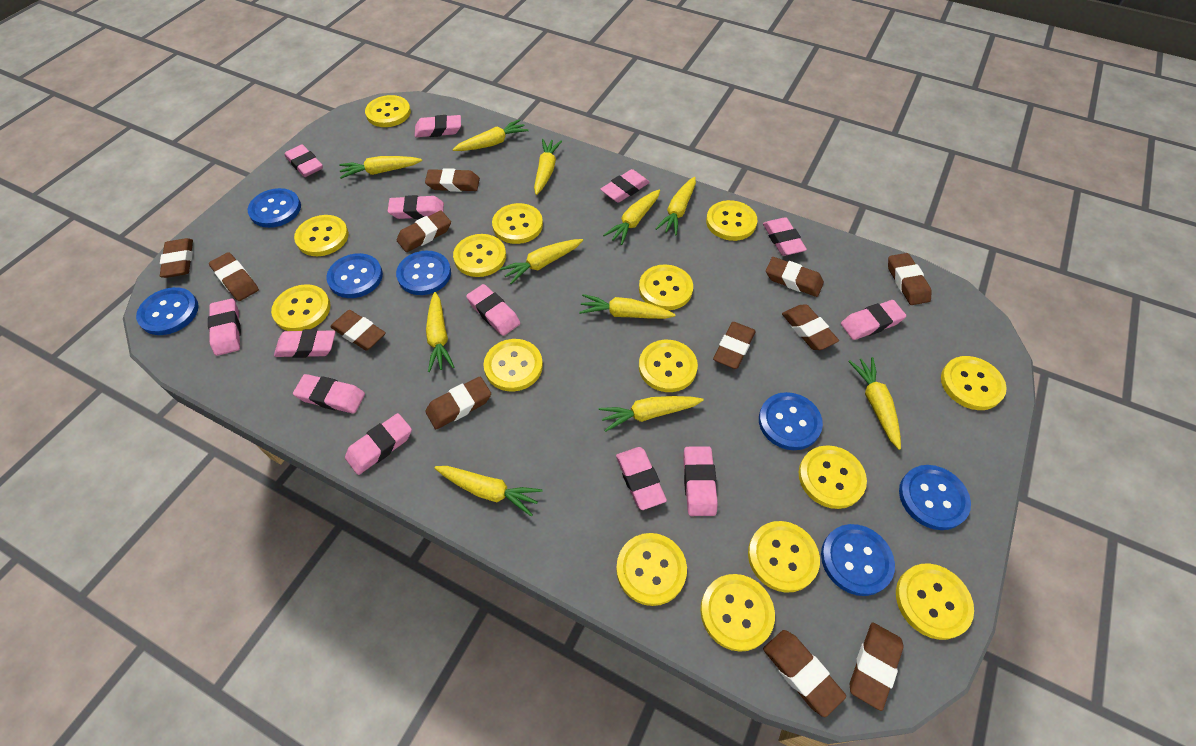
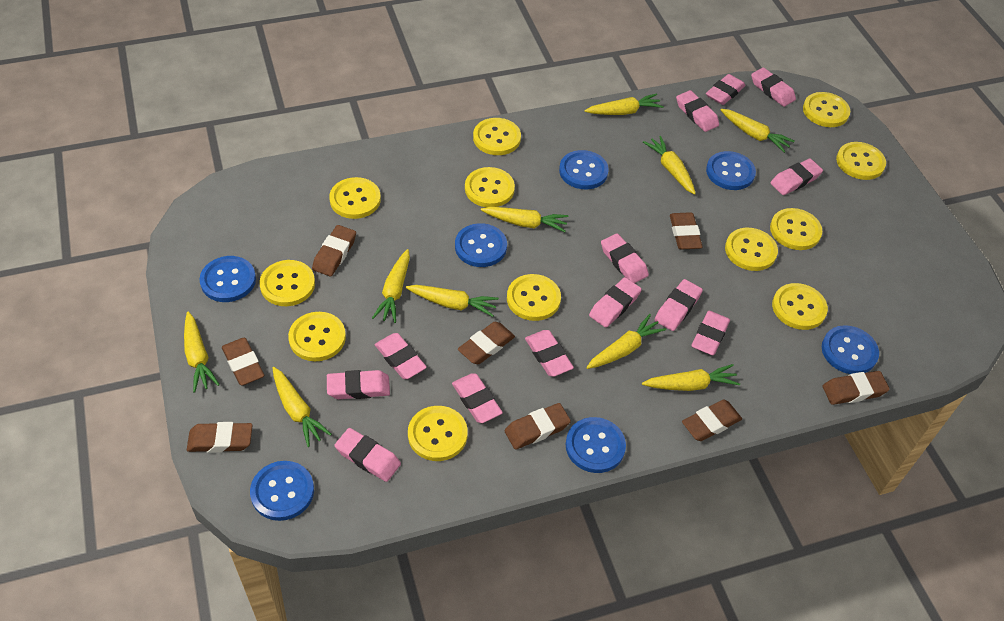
brown eraser: [160,238,193,278] [209,252,259,301] [330,310,386,350] [397,210,451,252] [425,168,480,192] [425,377,491,429] [713,322,755,369] [763,630,846,717] [766,257,824,297] [782,304,839,350] [850,623,904,711] [888,253,931,305] = 12 -> [187,422,253,453] [222,338,264,386] [312,225,356,276] [458,322,515,364] [505,403,571,450] [670,212,703,250] [682,400,742,441] [823,371,890,405] = 8
yellow button: [271,284,331,331] [294,215,349,256] [365,95,411,127] [453,234,506,277] [484,339,543,391] [492,203,543,244] [616,533,687,606] [639,264,693,310] [639,340,698,392] [700,574,775,652] [706,200,758,241] [748,521,820,593] [799,445,867,509] [896,564,974,640] [941,356,1007,410] = 15 -> [259,260,315,306] [288,312,346,361] [329,177,381,219] [408,406,468,461] [465,167,515,207] [473,118,521,155] [507,274,561,321] [725,228,778,271] [770,208,822,250] [772,283,828,330] [803,92,850,127] [836,142,886,180] = 12
yellow carrot: [339,156,422,179] [426,292,454,372] [434,466,542,516] [453,119,529,151] [500,239,583,284] [534,139,562,195] [579,294,676,319] [599,396,704,432] [603,189,660,245] [655,177,696,236] [848,357,901,450] = 11 -> [184,312,220,393] [272,367,332,447] [372,249,410,323] [406,285,499,317] [481,207,568,232] [585,93,664,115] [586,314,666,369] [642,364,740,391] [643,136,696,195] [721,109,795,153] = 10

